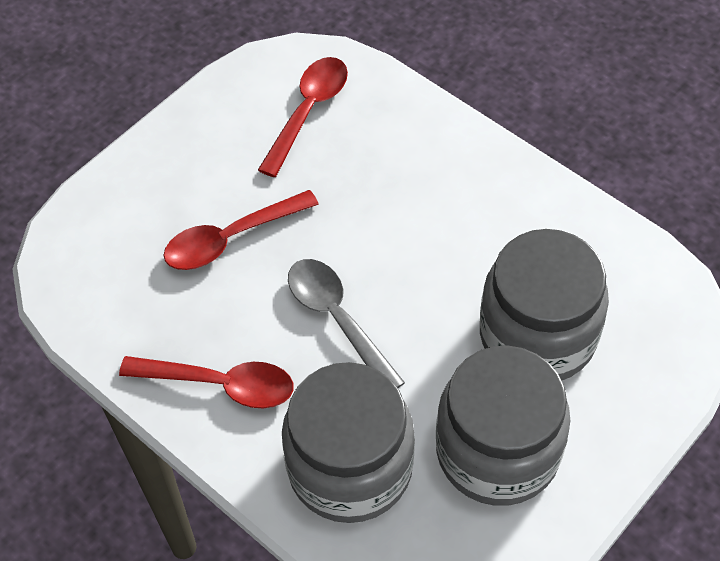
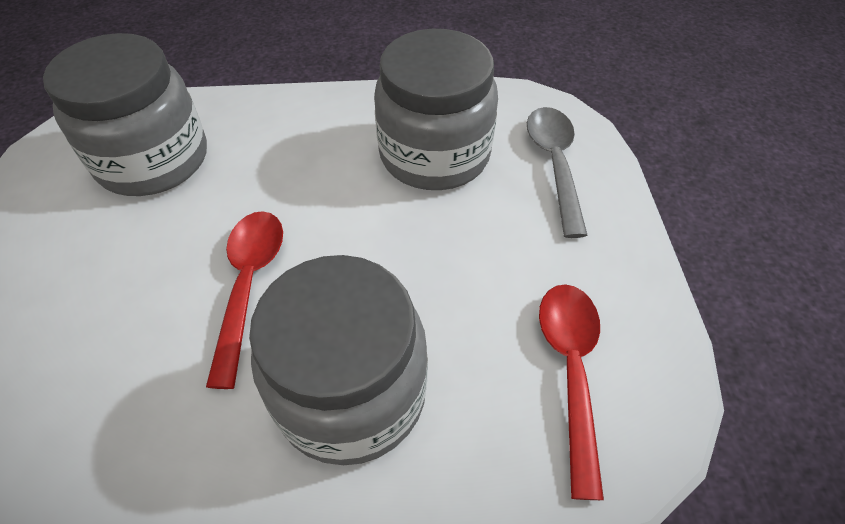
red spoon: [119,356,294,408] [163,190,319,270] [258,57,348,177] = 3 -> [206,211,283,389] [539,284,604,500] = 2

